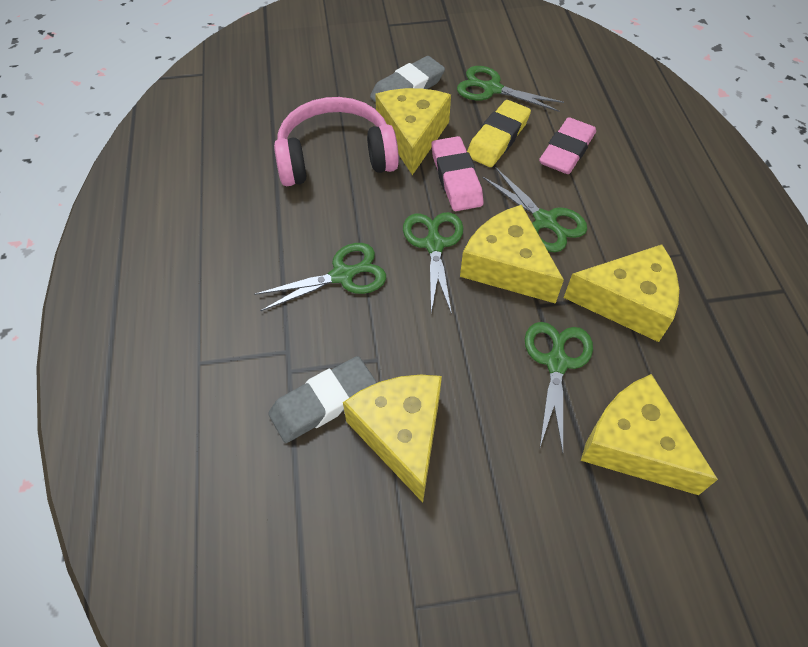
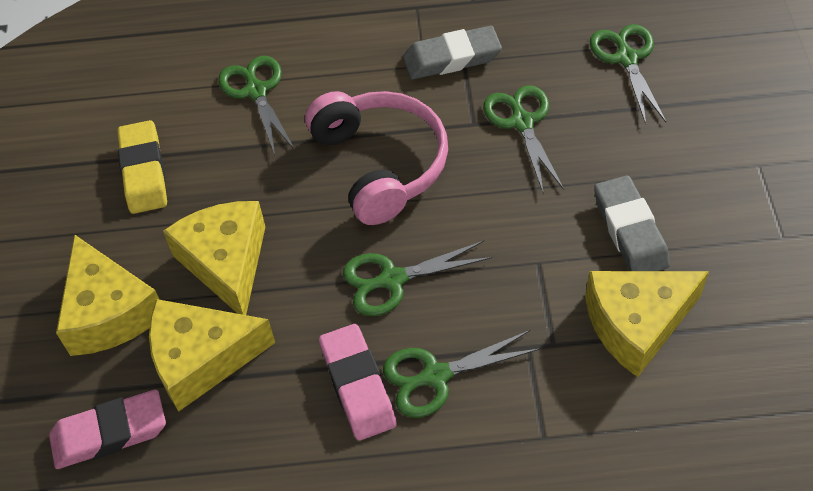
yellow cheese: [343,375,442,503] [375,88,451,175] [460,205,564,304] [564,245,679,342] [581,374,718,495] = 5 -> [56,234,160,356] [149,299,275,412] [163,201,265,315] [585,271,709,377] = 4

